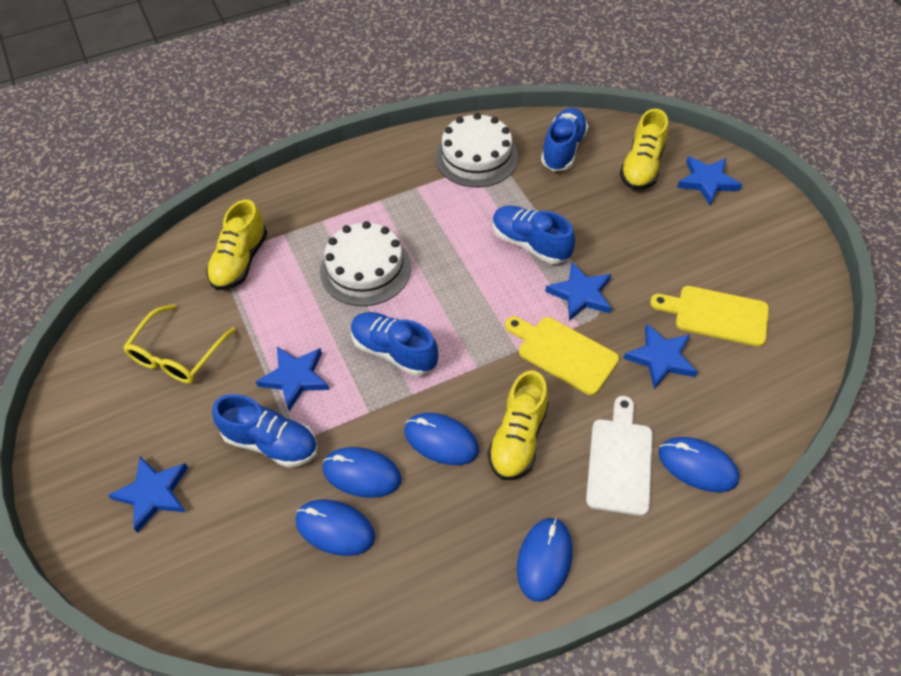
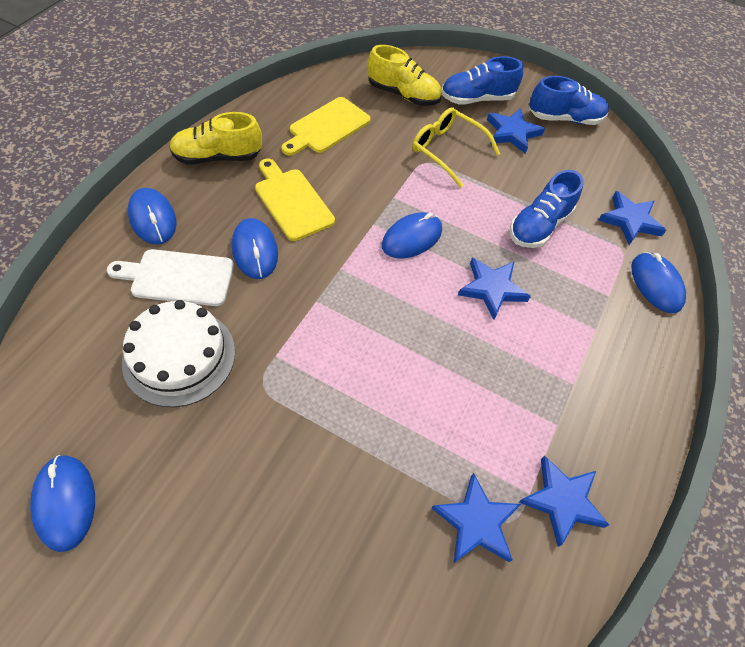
blue shoe: [212,394,318,468] [351,312,438,376] [493,206,575,264] [541,108,588,171] = 4 -> [442,56,523,105] [509,170,584,248] [529,76,609,125] = 3
white cake: [320,221,411,306] [435,113,518,187] = 2 -> [122,300,235,407] = 1
yellow shoe: [206,200,267,290] [488,370,549,480] [620,109,668,190] = 3 -> [169,112,262,164] [368,45,442,106] = 2

